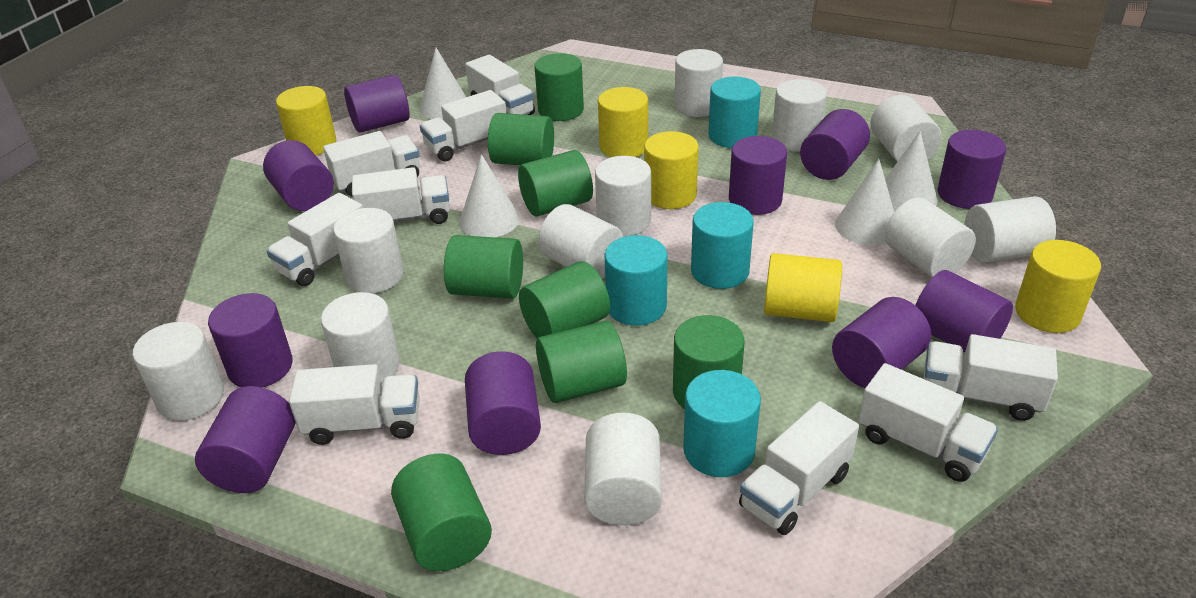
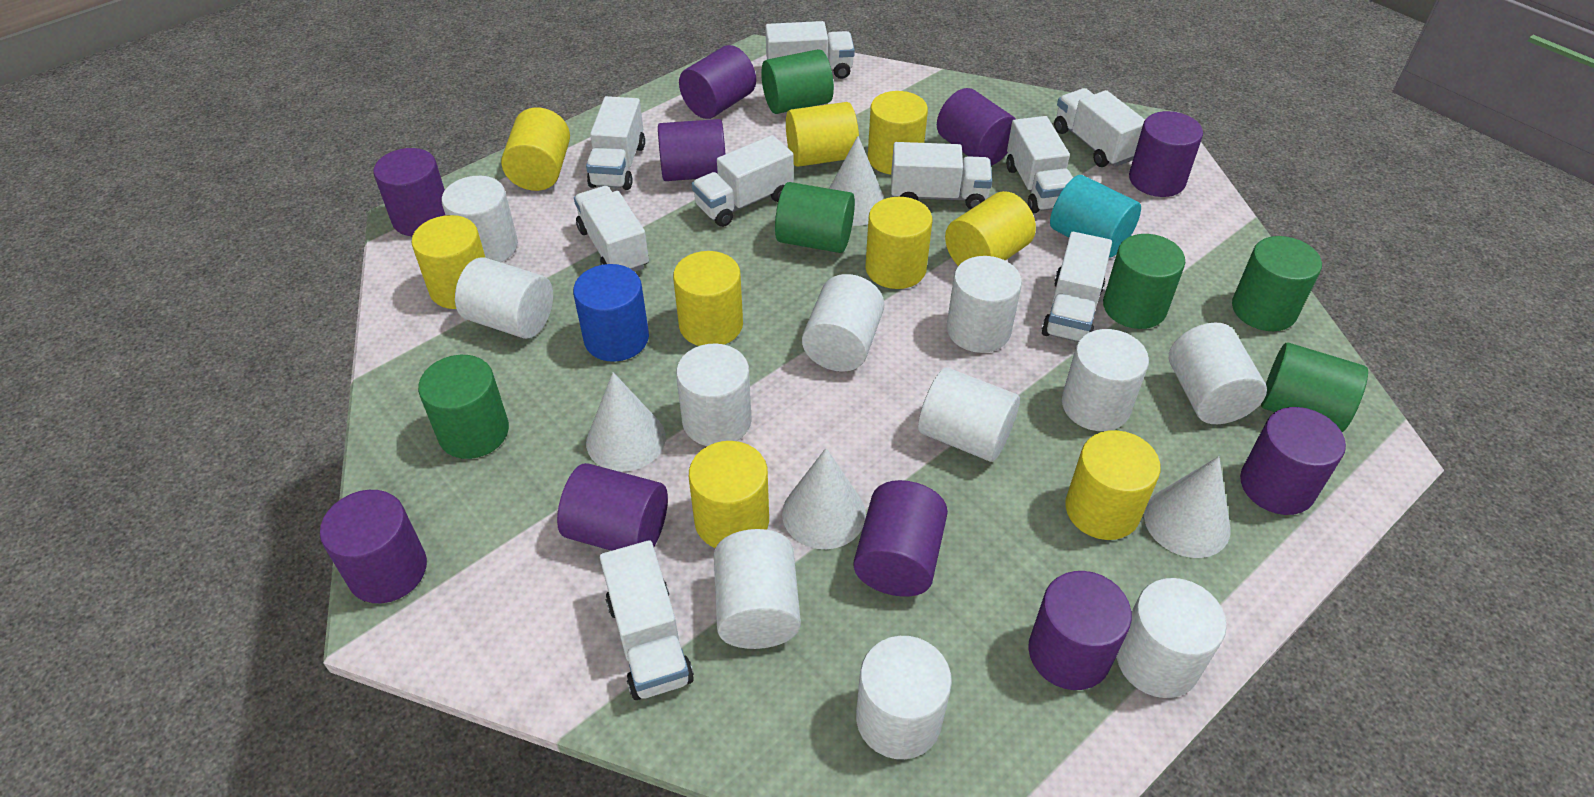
blue cylinder: none = 0 -> [573,264,649,362] = 1
green cylinder: [391,454,492,571] [444,235,523,299] [488,113,554,165] [518,150,593,217] [519,261,610,338] [535,53,584,121] [536,321,627,403] [673,315,745,409] = 8 -> [418,355,509,459] [761,49,834,114] [775,182,855,253] [1103,234,1185,329] [1232,236,1322,331] [1261,343,1368,432] = 6
turquoise cylinder: [605,235,668,326] [683,370,761,477] [691,202,754,289] [708,77,761,148] = 4 -> [1050,175,1141,258] = 1
yellow cylinder: [276,86,336,155] [598,87,648,157] [644,131,699,209] [764,253,842,322] [1015,240,1101,333] = 5 -> [411,215,486,309] [501,107,570,191] [673,251,743,346] [689,441,769,548] [786,102,859,167] [865,197,932,289] [868,91,928,175] [945,191,1036,266] [1065,430,1161,540] = 9

